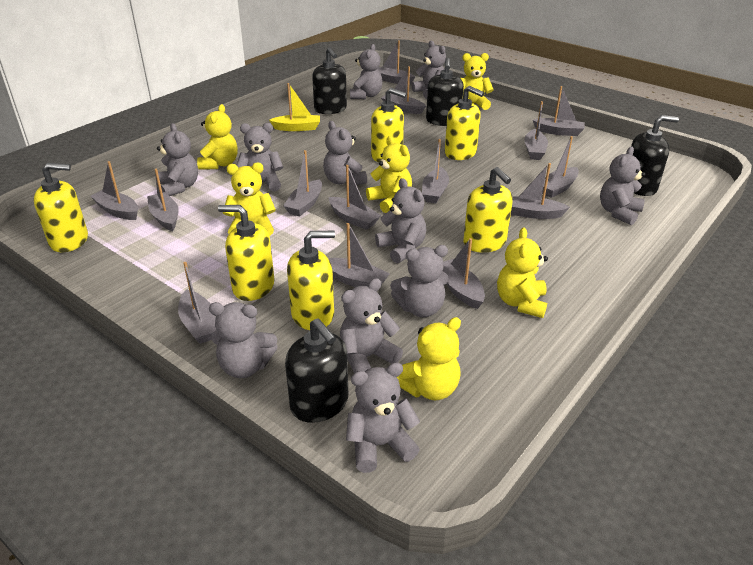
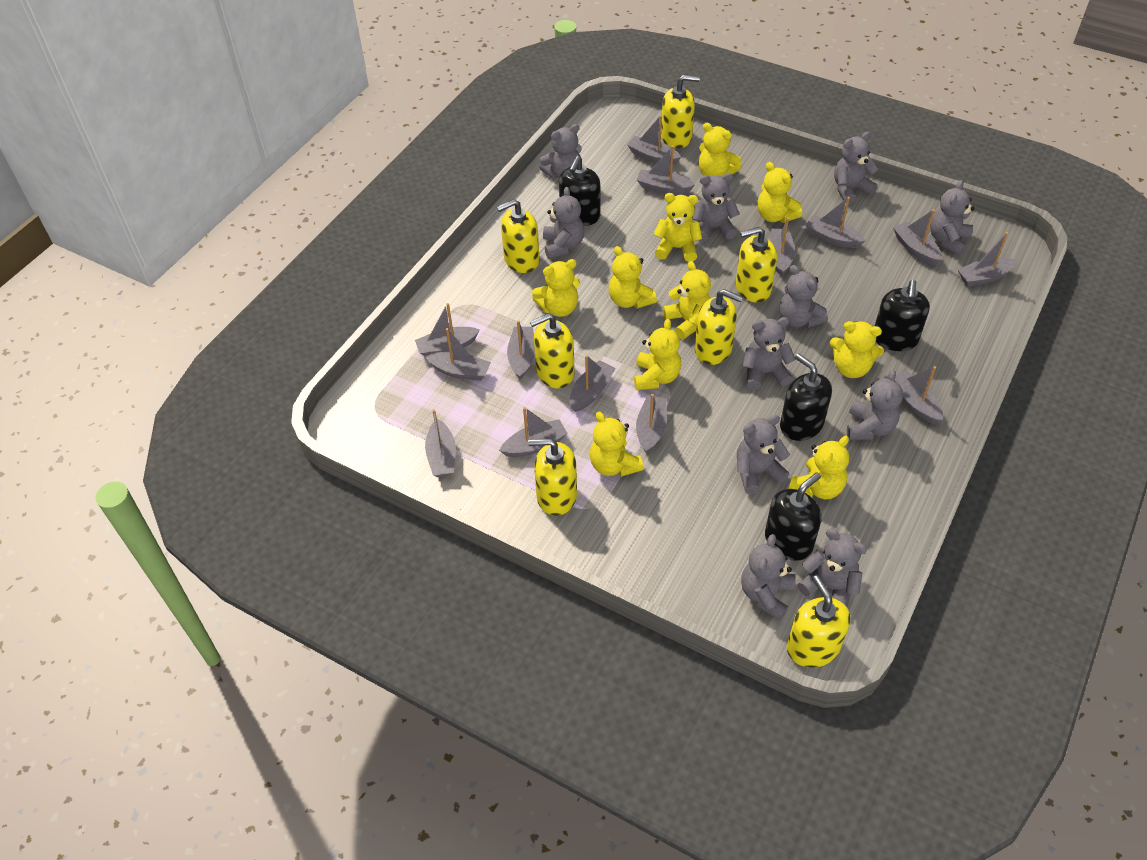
yellow boat: [269,83,320,131] = 1 -> none = 0
yellow soap dispenser: [34,163,88,252] [218,205,275,301] [287,231,335,330] [371,88,407,162] [445,86,484,160] [463,167,513,253] = 6 -> [497,199,540,273] [528,438,577,516] [530,313,575,388] [661,75,700,149] [695,289,743,365] [736,227,777,303] [787,575,851,668] = 7
yellow teddy bear: [197,104,238,170] [223,163,276,236] [366,136,412,213] [397,317,461,400] [460,53,494,110] [497,228,548,318] = 6 -> [532,259,580,317] [589,412,644,477] [609,246,657,309] [634,319,681,390] [654,193,702,262] [663,261,711,339] [699,123,741,177] [758,162,802,223] [789,436,849,499] [830,321,884,378] = 10

